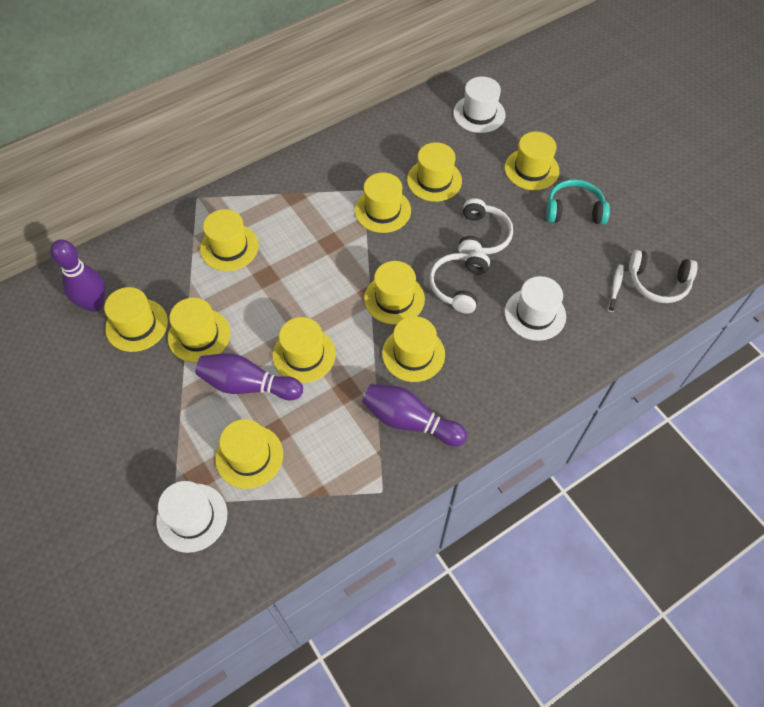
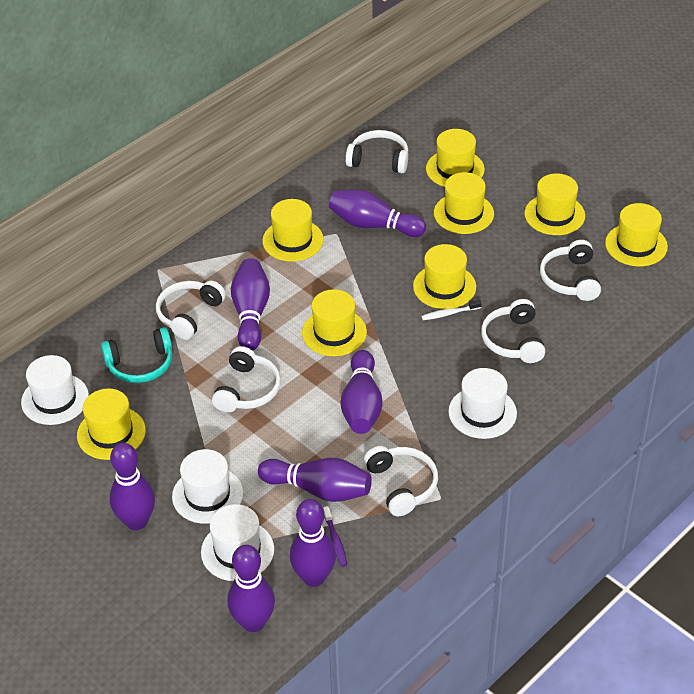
purple bowling pin: [50,239,105,312] [195,353,303,400] [362,384,467,446] = 3 -> [110,443,155,530] [228,545,275,632] [231,258,270,351] [258,458,372,502] [290,499,336,587] [329,189,426,237] [340,350,383,434] = 7
purple toothbrush: none = 0 -> [323,506,347,567] = 1
white hat: [156,481,227,553] [453,76,505,133] [505,276,566,341] = 3 -> [21,355,89,425] [172,449,243,524] [201,504,274,581] [449,368,517,439] = 4
white headphones: [429,252,490,314] [458,198,513,255] [629,250,698,303] = 3 -> [156,281,226,340] [212,346,281,412] [345,130,408,173] [364,446,438,516] [481,299,545,363] [540,240,601,301] = 6
yellow hat: [104,287,168,352] [168,298,230,363] [200,209,259,271] [215,419,283,489] [272,317,336,383] [355,173,411,233] [364,261,425,325] [382,316,445,382] [407,142,462,202] [505,132,559,190] = 10 -> [77,388,146,460] [262,199,324,262] [302,289,367,356] [413,244,476,309] [426,129,485,187] [434,172,494,234] [524,173,585,235] [605,203,668,266] = 8

